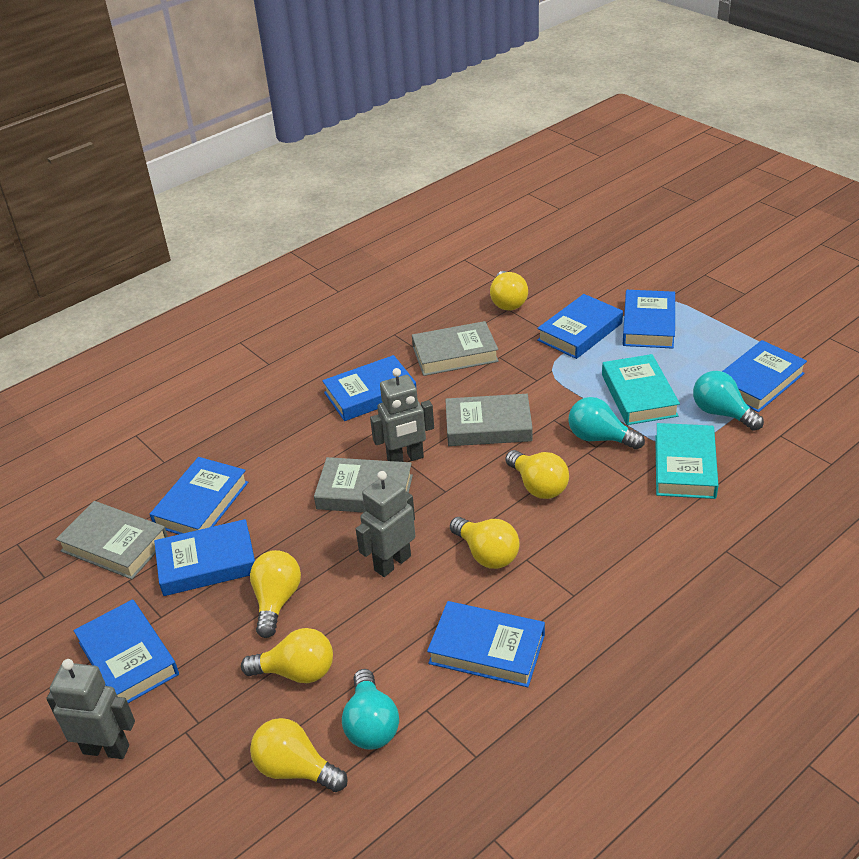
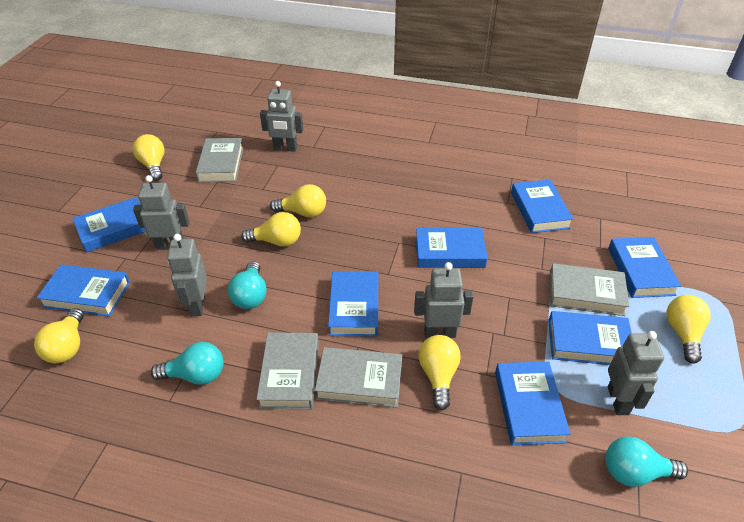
grey robot: [46,659,135,759] [356,471,415,577] [370,368,434,462] = 3 -> [133,175,189,250] [167,234,207,317] [260,81,303,152] [414,262,474,338] [608,331,664,415] = 5
turquoise book: [602,354,680,425] [655,423,719,499] = 2 -> none = 0

